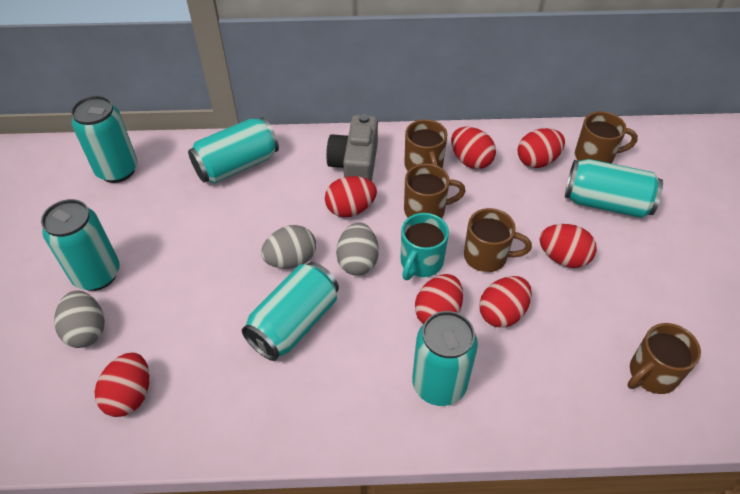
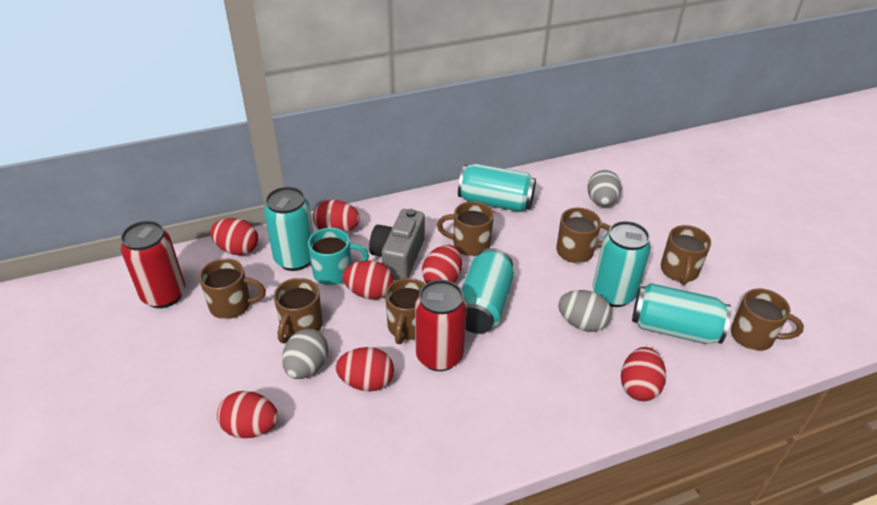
brown mug: [404,119,447,171] [404,164,465,219] [464,208,532,272] [575,111,638,164] [627,323,701,394] = 5 -> [199,258,266,319] [274,278,323,344] [385,278,425,344] [437,201,494,257] [556,208,611,263] [660,225,711,285] [731,289,804,351] = 7
red can: none = 0 -> [121,221,185,308] [415,280,467,371] = 2
turquoise can: [41,199,120,291] [71,96,138,183] [188,117,279,183] [242,262,339,361] [412,311,478,406] [565,159,663,218] = 6 -> [264,187,313,271] [458,164,536,212] [461,248,514,334] [592,221,651,307] [632,283,731,344] = 5

